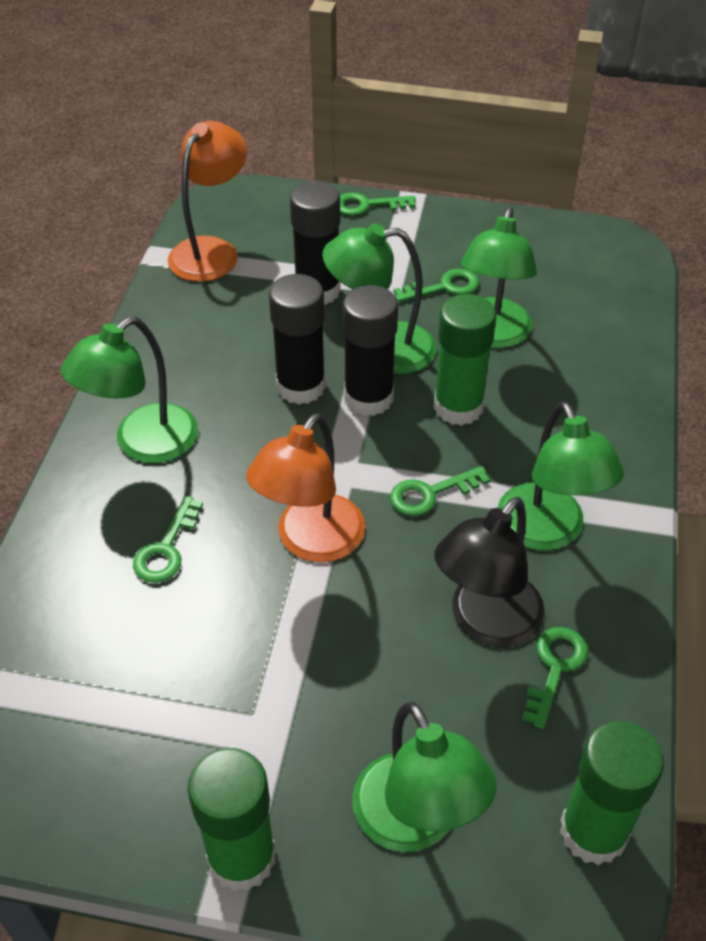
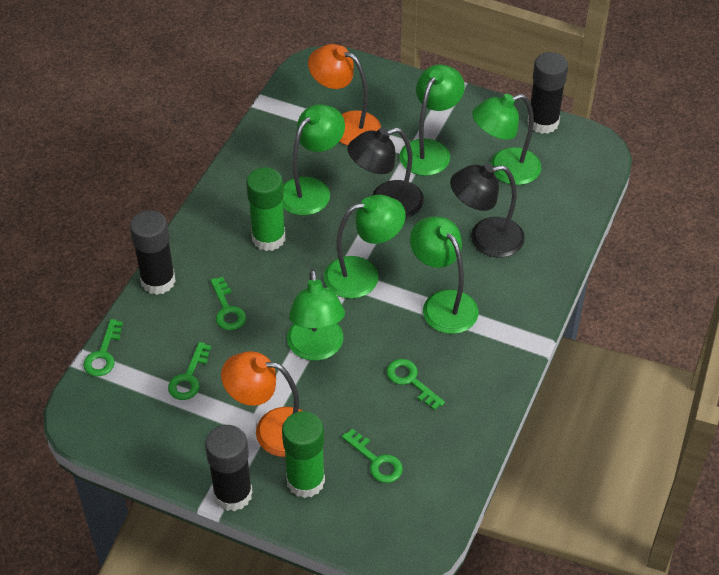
black lamp: [434,497,545,647] = 1 -> [347,127,424,218] [450,163,525,258] = 2
green glue stick: [188,748,276,892] [434,294,497,426] [560,721,664,865] = 3 -> [246,167,286,251] [282,411,325,498] = 2
green lamp: [61,317,198,463] [322,223,437,374] [352,702,497,852] [461,207,537,348] [497,402,624,551] = 5 -> [283,104,345,215] [287,269,345,361] [324,195,406,299] [399,65,465,176] [410,216,479,334] [472,94,541,185] = 6

